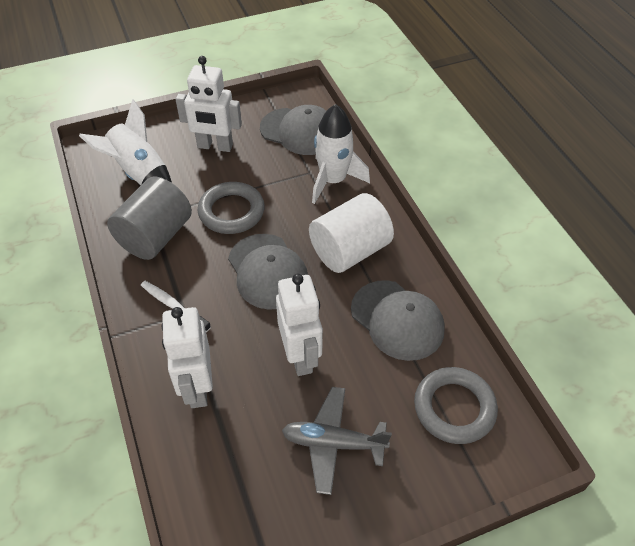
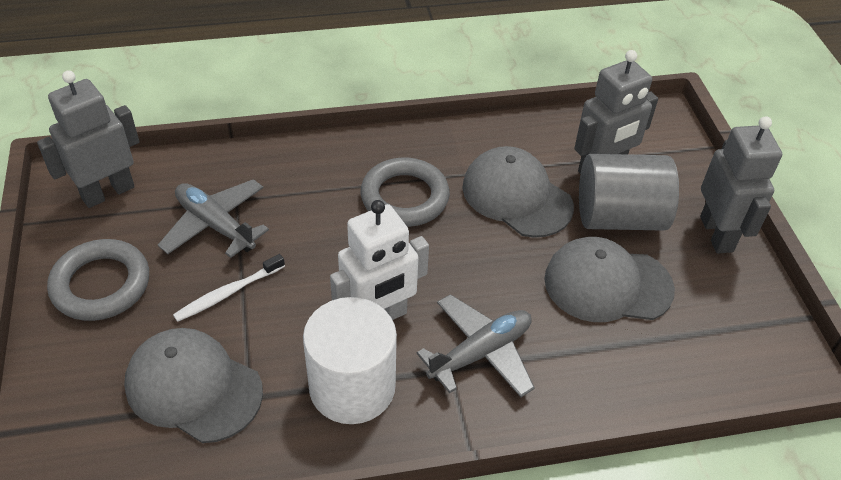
grey plane: [282,387,392,495] = 1 -> [158,179,269,258] [417,294,535,397] = 2
grey robot: none = 0 -> [37,70,140,208] [574,50,658,174] [700,116,782,253] = 3
white robot: [162,307,213,408] [175,56,242,152] [276,274,323,376] = 3 -> [330,200,429,320] = 1
white rocket: [79,99,172,185] [312,104,370,204] = 2 -> none = 0

